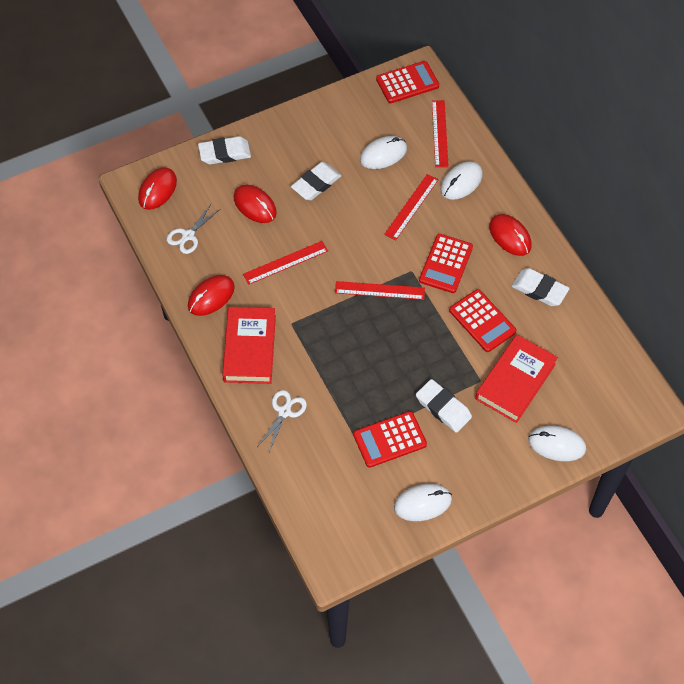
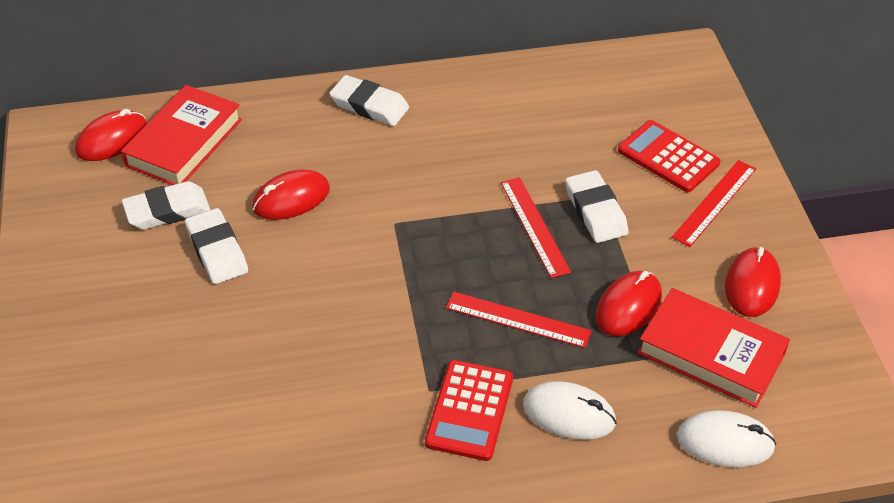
red calculator: [353,411,427,468] [376,61,439,103] [419,234,473,293] [449,289,517,352] = 4 -> [425,360,513,461] [618,120,720,192] = 2
red ruler: [243,241,328,285] [335,281,425,300] [384,174,439,240] [432,100,449,167] = 4 -> [446,292,592,348] [501,177,571,278] [672,160,756,247] = 3
white mouse: [360,136,407,169] [394,484,452,521] [441,161,483,200] [528,426,586,461] = 4 -> [523,381,617,440] [677,410,776,467] = 2
white scissors: [167,204,220,254] [257,390,307,452] = 2 -> none = 0

